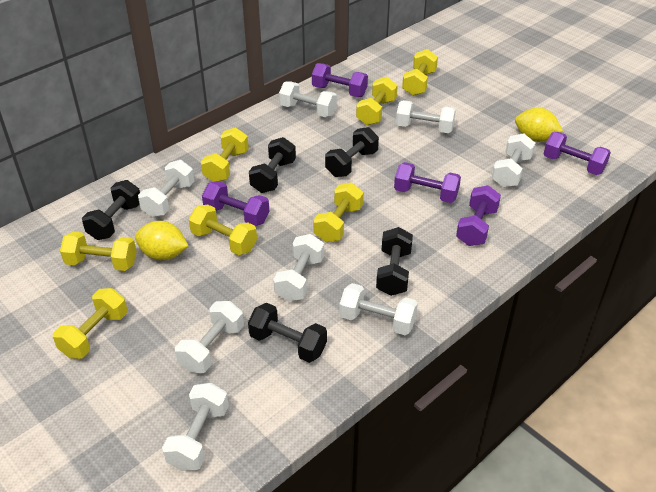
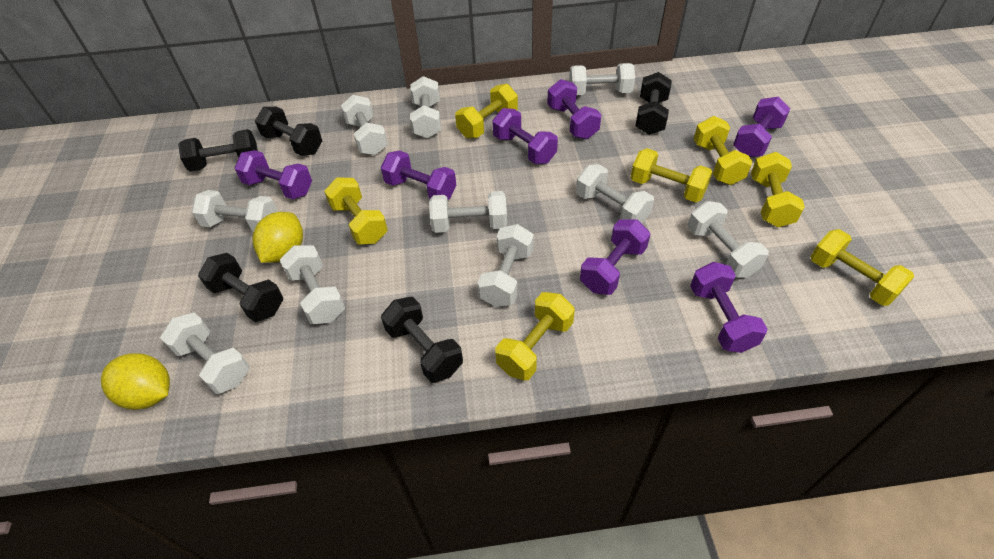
purple dumbbell: [202,181,269,226] [312,63,368,97] [394,162,461,203] [456,185,501,246] [544,132,611,175] = 5 -> [235,150,312,199] [381,151,456,200] [492,108,558,164] [547,79,601,139] [580,219,650,295] [690,262,768,353] [733,96,790,157] = 7
white dumbbell: [138,160,194,217] [162,383,229,471] [175,301,244,373] [273,234,324,302] [279,81,337,117] [339,283,418,335] [396,100,456,133] [492,133,535,188] = 8 -> [160,313,250,394] [192,190,278,233] [280,245,345,324] [341,95,388,155] [410,76,441,138] [429,191,507,233] [478,224,534,307] [569,63,635,95] [576,164,654,224] [688,201,769,278] = 10

